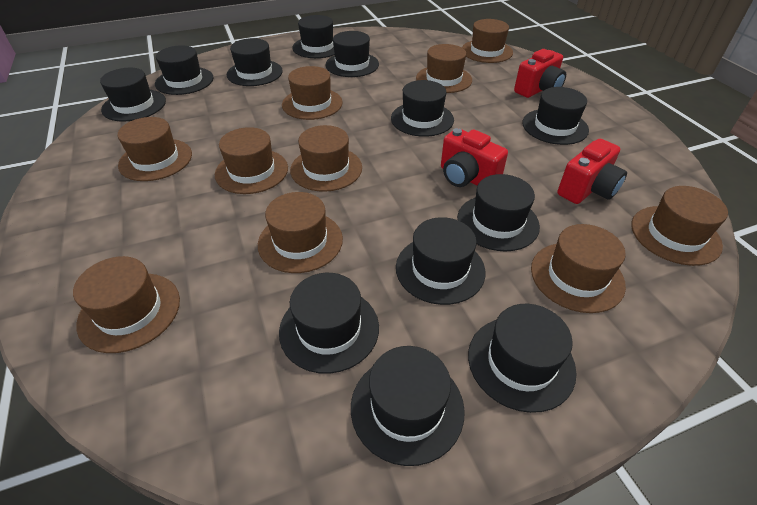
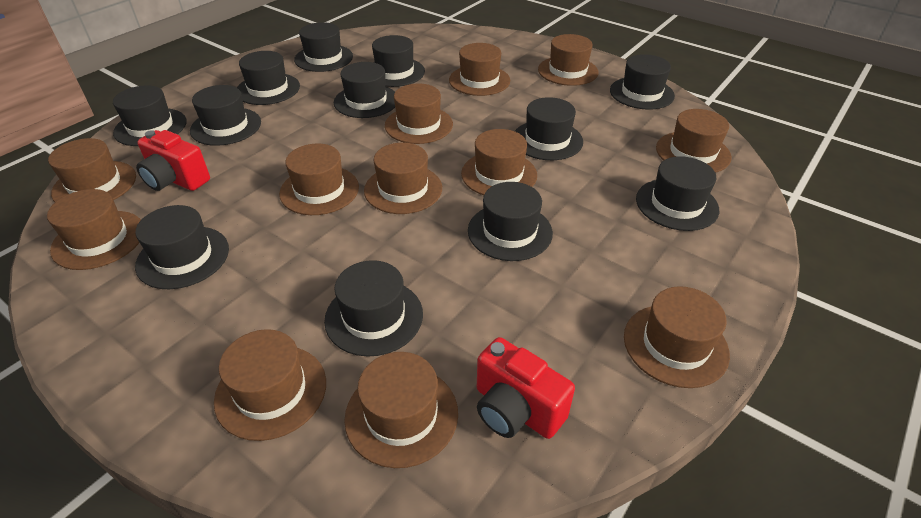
brown hat: [73,256,180,353] [117,117,192,181] [215,127,288,194] [258,192,343,273] [282,66,343,120] [290,125,362,192] [416,44,472,93] [462,19,513,63] [531,224,626,313] [632,186,728,266] = 10 -> [47,189,141,270] [48,138,136,202] [214,329,326,441] [279,143,359,215] [344,352,458,468] [364,143,442,214] [385,84,453,144] [449,43,510,96] [461,129,537,195] [538,34,598,86] [624,286,730,388] [656,109,732,173] = 12
red camera: [441,128,508,187] [514,49,566,98] [557,139,627,204] = 3 -> [136,130,210,191] [477,337,575,439] = 2

